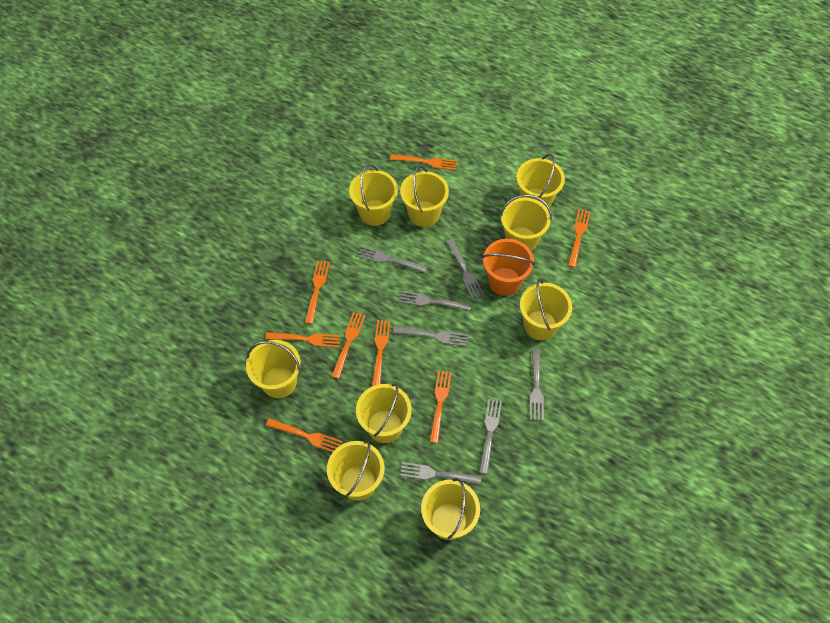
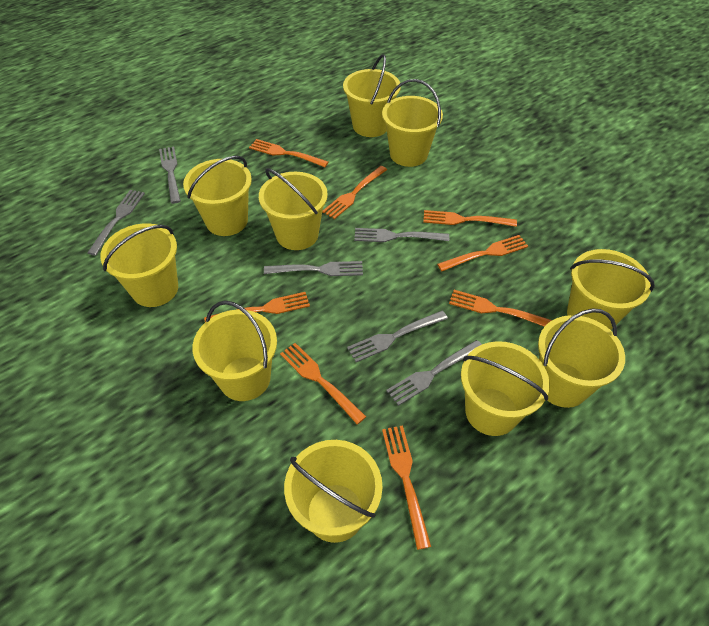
grey fork: [357,246,427,273] [393,326,468,347] [398,291,472,311] [400,462,481,485] [446,239,484,299] [479,399,502,474] [530,349,544,421] = 7 -> [87,190,145,256] [159,147,181,204] [264,261,363,276] [347,311,448,362] [354,228,449,242] [386,340,482,406] = 6
orange bucket: [482,239,535,296] = 1 -> none = 0
yellow bucket: [246,340,301,398] [327,440,384,501] [349,164,398,226] [356,383,412,443] [400,166,449,227] [421,478,480,540] [500,195,552,251] [516,154,565,208] [520,279,572,340] = 9 -> [100,223,178,307] [183,156,252,236] [192,301,277,401] [259,168,328,250] [284,440,383,543] [343,54,401,137] [382,79,443,167] [461,341,550,436] [538,308,625,408] [567,249,655,330] = 10

